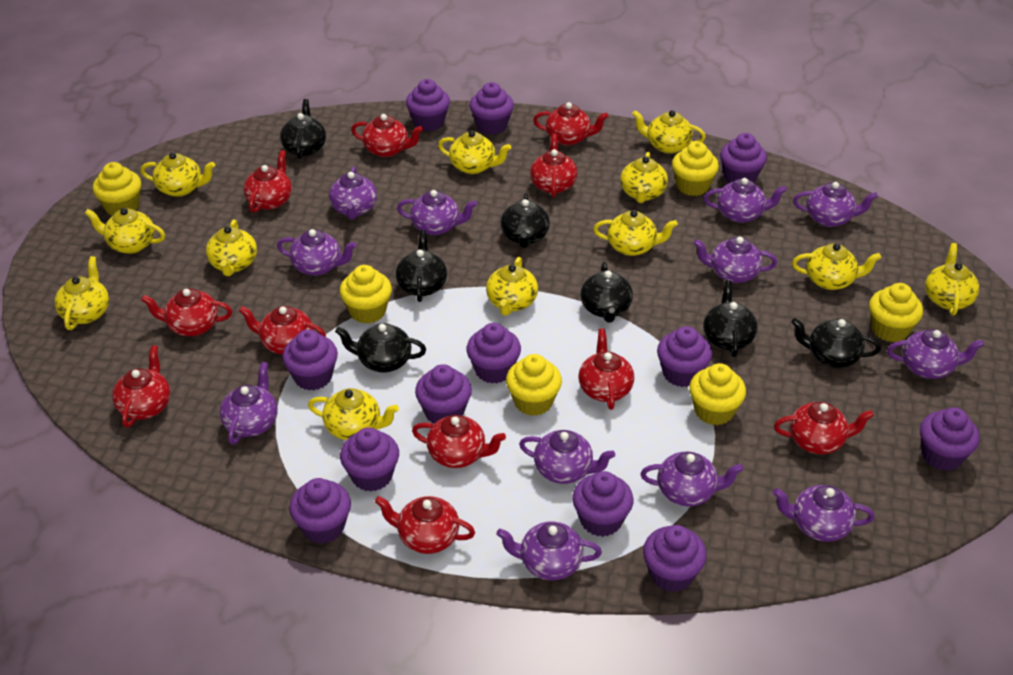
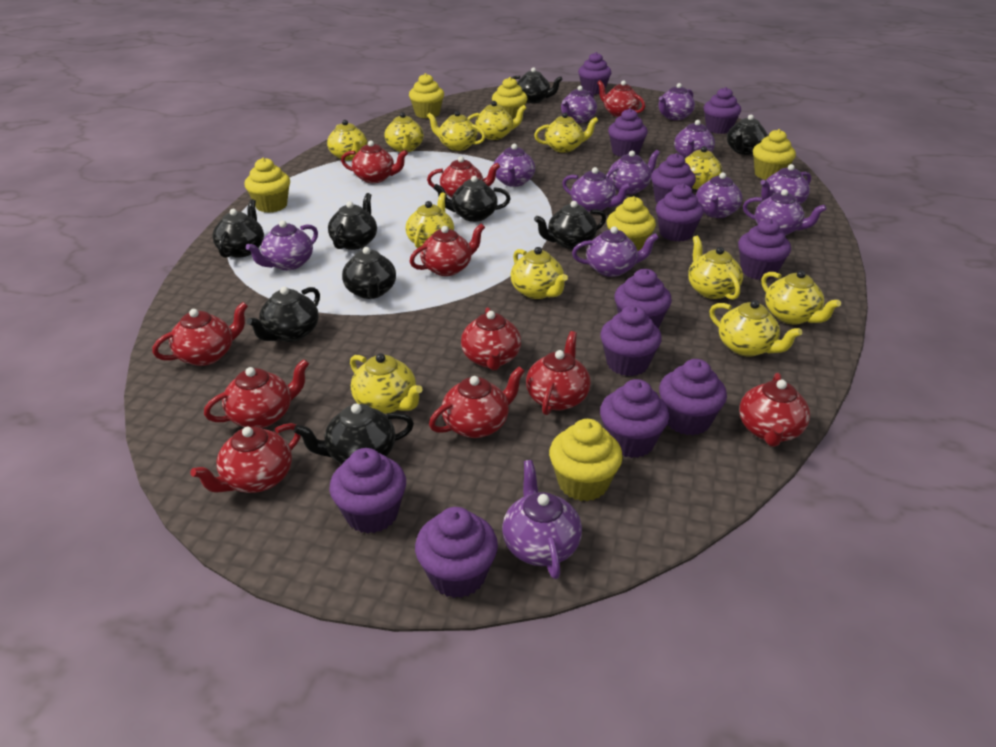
black teapot: [280,99,326,159] [335,323,426,372] [396,230,447,302] [500,193,550,248] [581,262,633,323] [703,280,757,357] [791,318,881,368] = 7 -> [212,199,264,258] [247,287,320,342] [294,404,414,464] [328,193,377,250] [342,247,396,299] [433,176,511,222] [511,67,563,103] [534,201,606,249] [727,114,767,155] = 9

